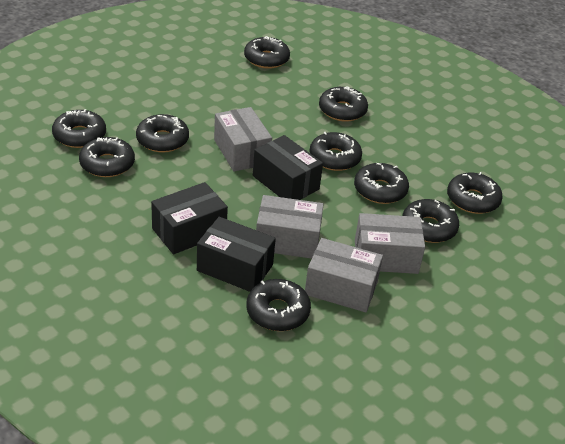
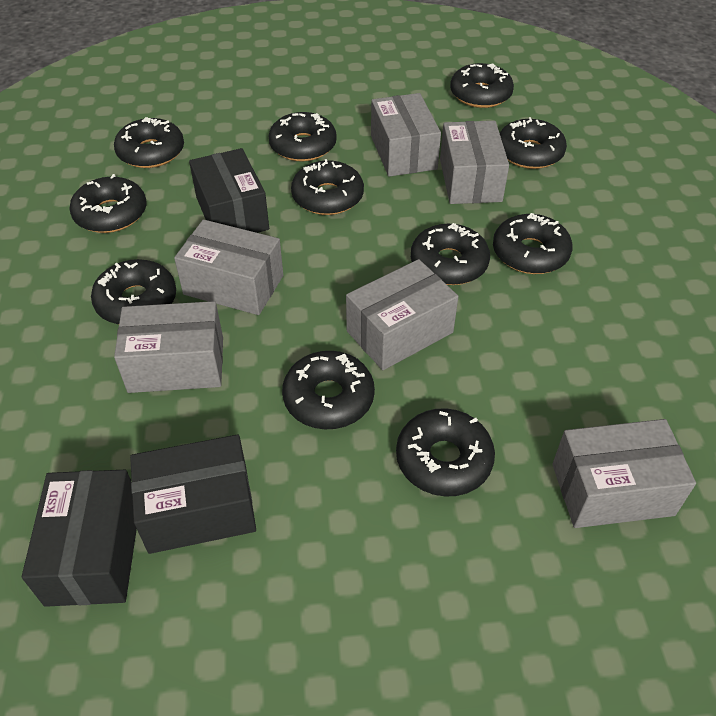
black donut: [52,109,106,148] [79,137,135,177] [136,114,189,153] [244,36,290,69] [247,279,311,331] [309,132,362,171] [319,86,368,122] [354,163,409,204] [402,199,459,243] [447,172,503,214] = 10 -> [69,174,146,233] [91,259,176,325] [114,117,184,168] [269,112,337,162] [282,351,375,429] [291,159,364,215] [396,408,495,497] [411,223,490,285] [450,63,514,108] [493,213,573,274] [500,117,567,169] = 11
grey box: [214,107,272,172] [256,195,324,259] [305,238,383,312] [355,213,425,274] = 4 -> [114,301,223,393] [174,219,283,315] [346,259,459,370] [371,93,441,177] [440,121,509,204] [552,419,696,528] = 6

